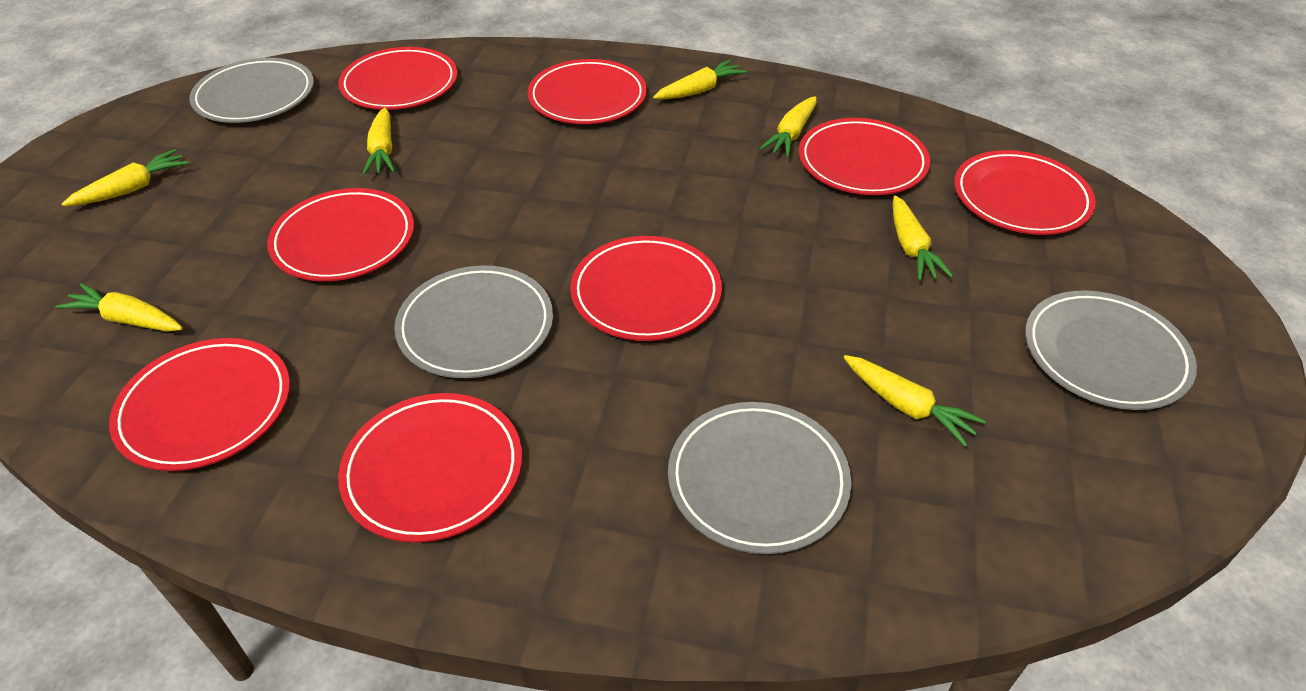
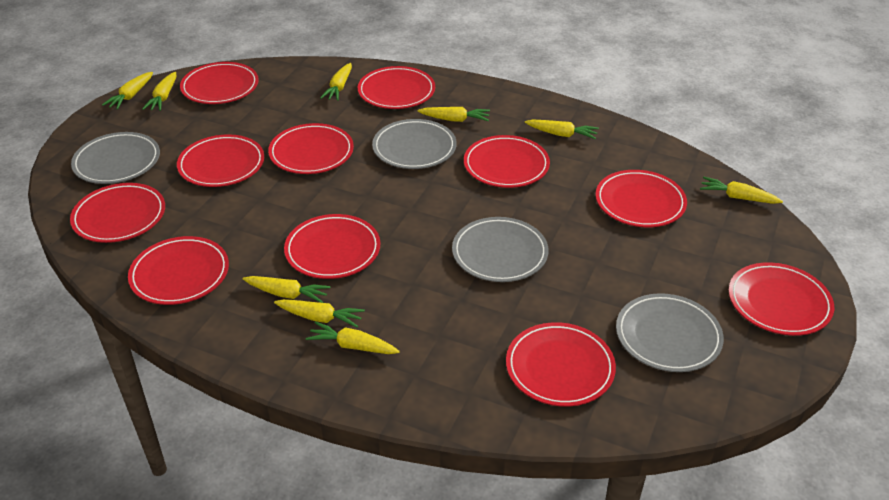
red plate: [109,338,290,471] [267,188,414,281] [338,47,458,110] [338,393,522,543] [527,59,647,124] [570,236,722,341] [799,118,930,195] [954,150,1096,235] = 8 -> [70,183,165,243] [128,236,229,305] [177,134,264,187] [180,62,259,104] [268,123,354,174] [284,214,380,279] [358,66,435,109] [464,135,550,188] [506,322,616,407] [596,170,687,227] [729,262,834,336] = 11
yellow carrot: [55,283,183,332] [62,149,189,206] [362,107,395,175] [653,60,747,99] [760,96,816,157] [844,355,986,447] [893,195,953,281] = 7 -> [102,72,153,109] [142,72,176,111] [243,276,330,303] [274,299,365,328] [306,321,400,354] [320,63,352,101] [418,107,490,122] [525,120,599,139] [700,177,783,204] = 9

